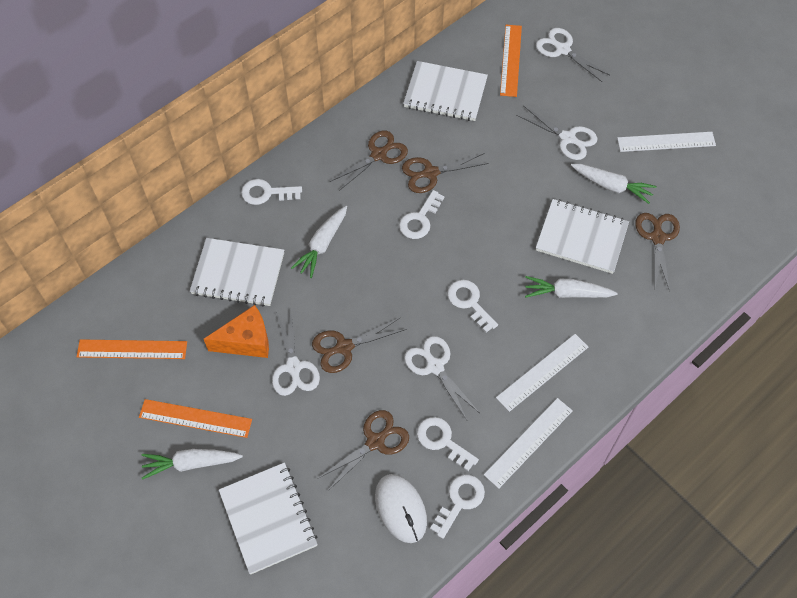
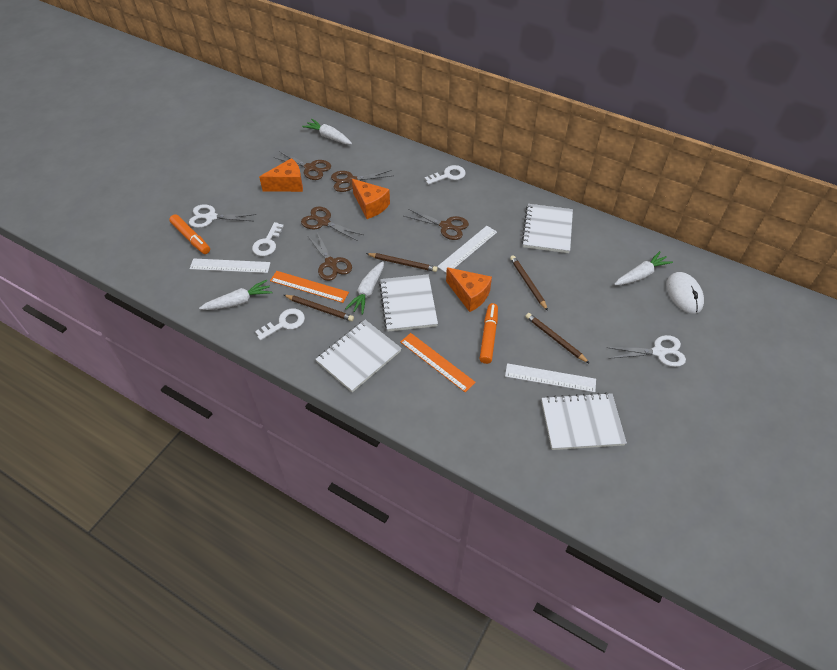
brown pencil: none = 0 -> [284,295,354,321] [366,253,438,272] [510,255,548,311] [526,313,590,364] = 4
orange cheese: [204,305,269,358] = 1 -> [259,158,303,192] [352,179,390,219] [446,267,492,312] = 3
orange marker: none = 0 -> [169,214,210,254] [479,303,498,364] = 2
orange ruler: [77,339,187,359] [139,399,252,438] [500,25,522,97] = 3 -> [270,271,349,303] [400,333,476,392] = 2
white key: [241,179,302,205] [399,190,445,239] [417,417,479,471] [430,475,485,539] [447,280,498,333] = 5 -> [252,222,284,256] [255,309,305,341] [424,165,466,185] = 3
white scissors: [272,309,320,396] [404,336,479,420] [516,105,598,160] [536,28,609,82] = 4 -> [189,204,256,228] [606,335,686,367] = 2

